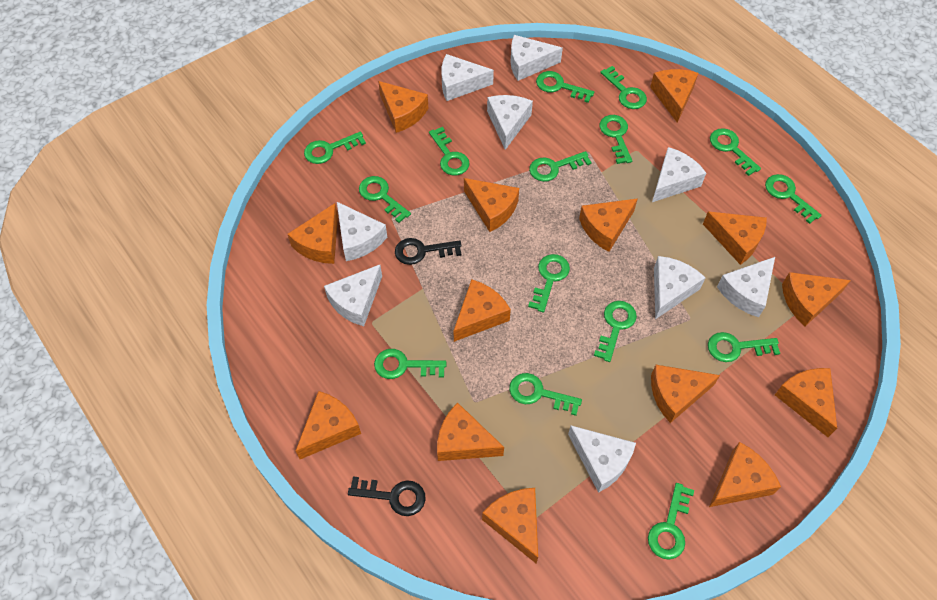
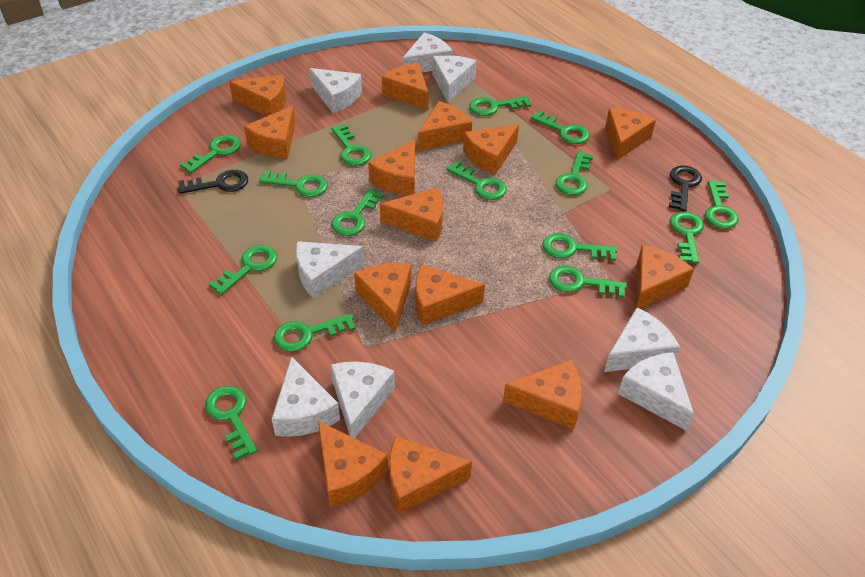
white cheese: [324,265,382,326] [337,202,387,261] [442,54,494,101] [487,95,533,150] [510,35,563,81] [568,426,636,493] [652,147,706,202] [654,256,706,319] [717,257,775,317] = 9 -> [272,356,340,437] [296,241,364,298] [309,68,362,113] [331,362,395,438] [403,33,453,72] [432,55,477,103] [604,307,680,372] [618,352,694,431] = 8

